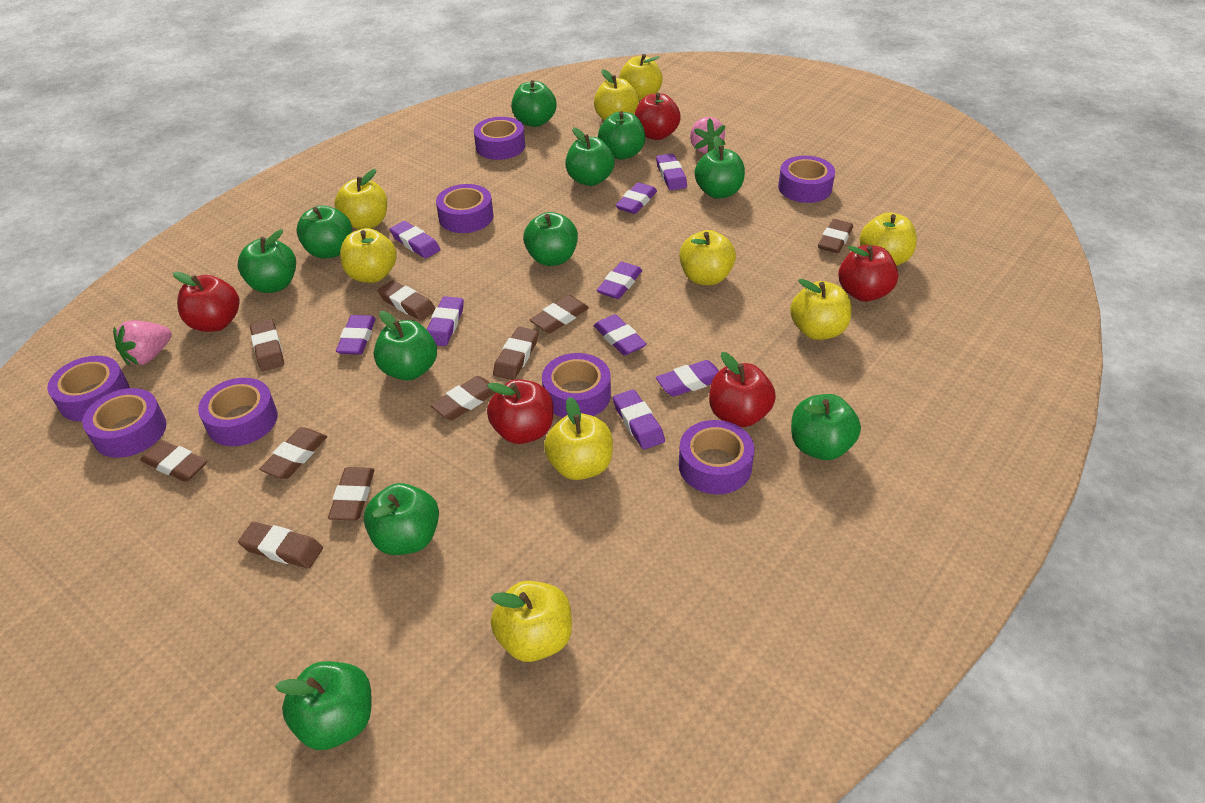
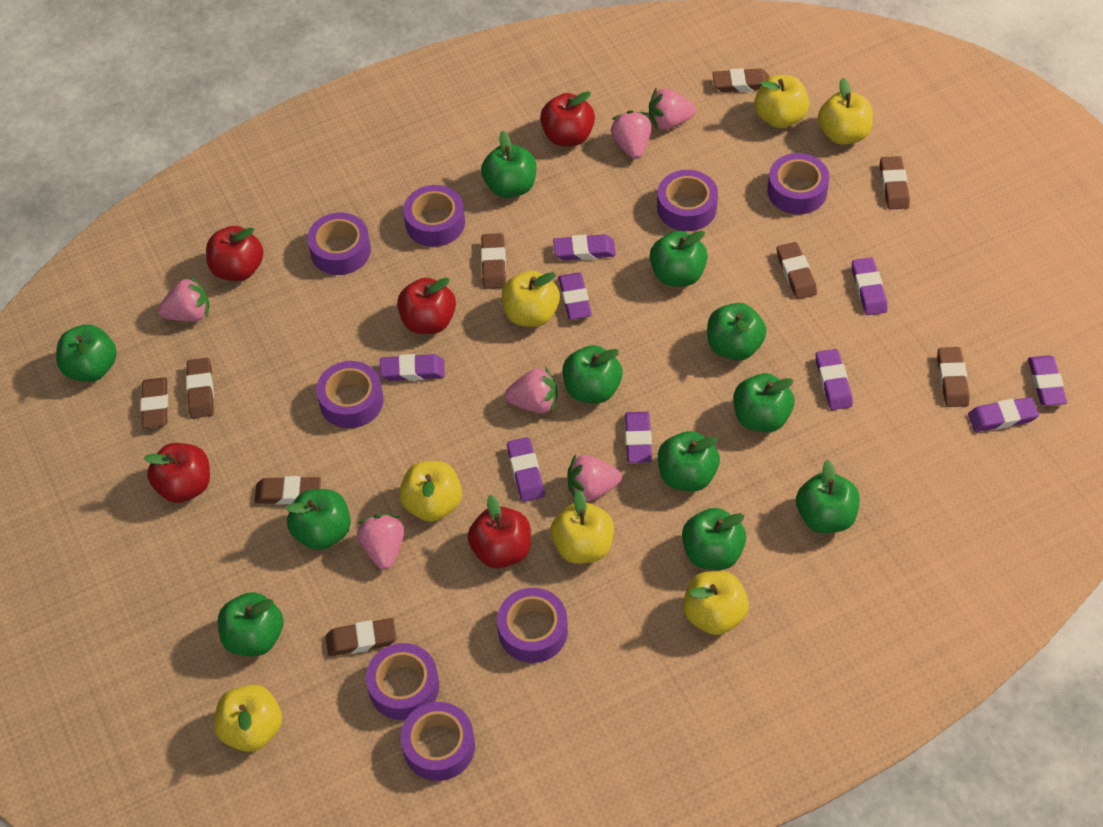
brown eraser: [141,440,207,482] [238,522,323,569] [250,319,284,371] [259,427,327,479] [328,467,375,520] [378,280,435,321] [430,376,496,420] [493,327,538,380] [530,295,589,333] [818,219,853,253] = 10 -> [141,377,168,428] [186,358,214,418] [254,476,321,504] [326,618,396,656] [481,233,506,289] [712,68,769,92] [777,242,817,299] [880,156,910,209] [937,347,970,407] = 9
pink strawberry: [113,320,172,366] [690,117,725,153] = 2 -> [158,276,210,322] [357,514,405,570] [505,366,558,413] [567,454,622,502] [611,110,652,159] [649,89,696,130] = 6
yellow apple: [334,169,387,230] [340,228,397,283] [491,581,572,662] [544,397,613,480] [594,69,639,120] [619,54,663,101] [679,230,736,285] [790,279,851,340] [859,212,917,266] = 9 -> [214,684,282,752] [399,461,462,522] [502,270,560,327] [551,490,614,564] [683,571,749,635] [754,75,809,128] [818,78,873,145] = 7

